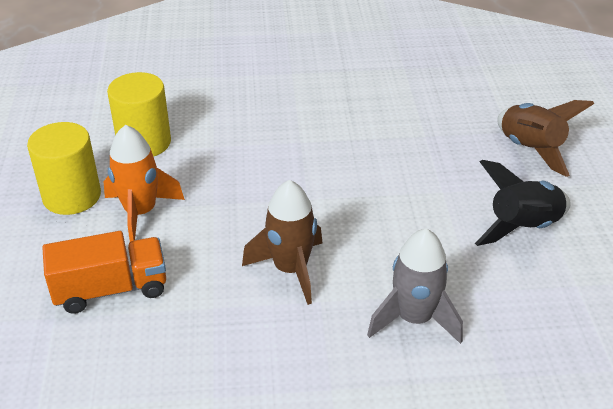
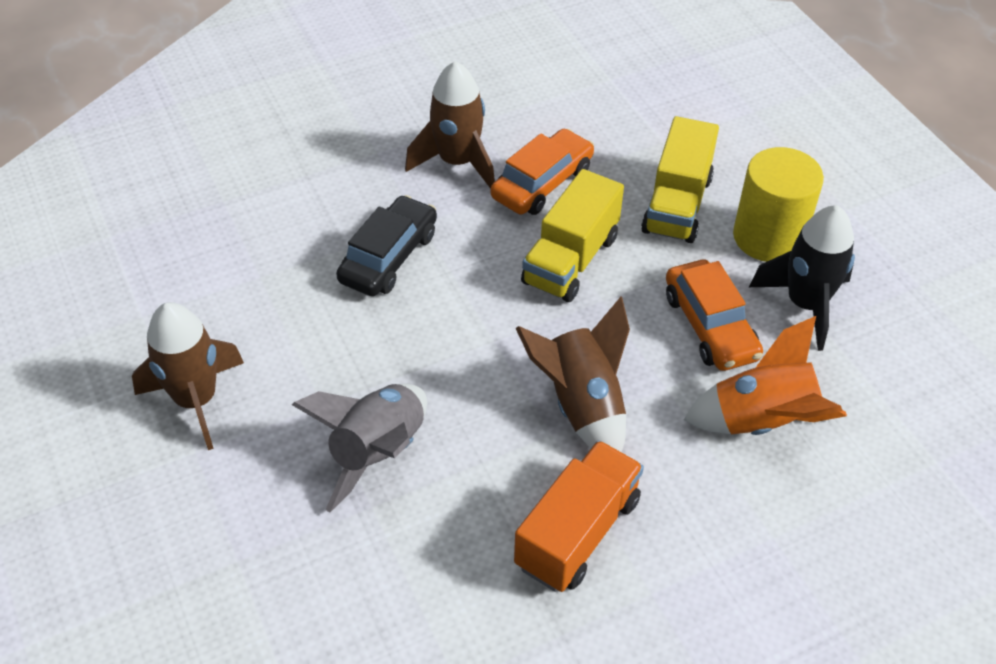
black car: none = 0 -> [336,195,437,296] = 1
brown rocket: [242,180,322,305] [497,100,594,177] = 2 -> [132,302,244,450] [405,61,495,189] [516,297,630,452] = 3
orange car: none = 0 -> [491,129,594,215] [666,260,763,371] = 2
yellow cylinder: [27,122,101,215] [107,72,171,157] = 2 -> [733,147,824,262] = 1
yellow truck: none = 0 -> [521,169,624,302] [641,116,719,243] = 2

